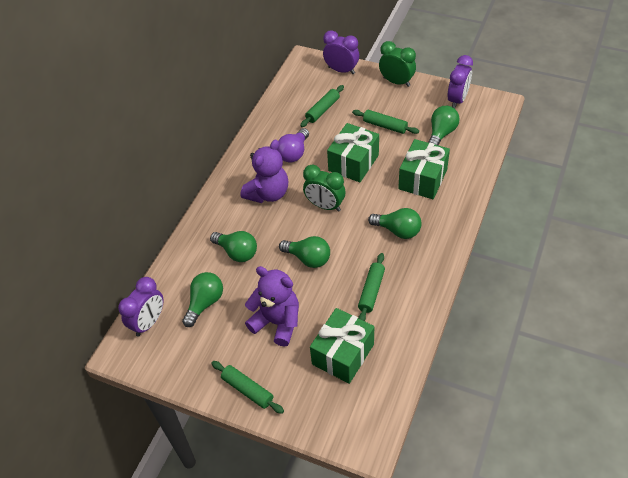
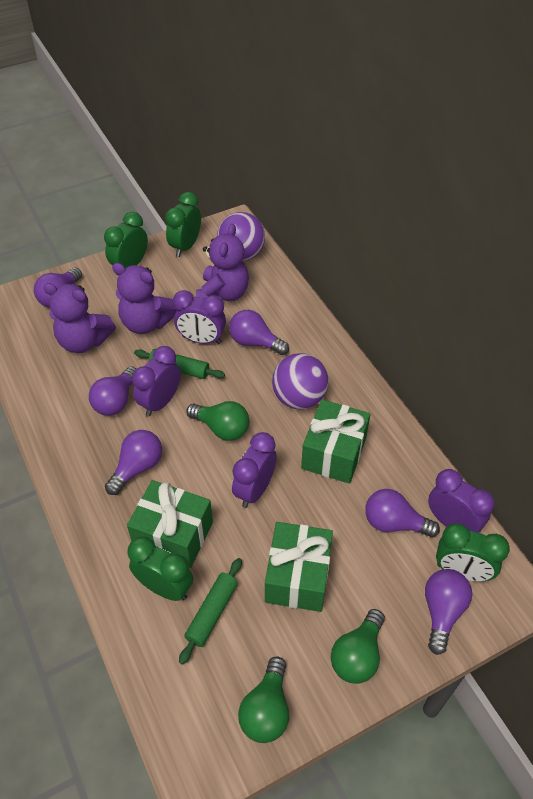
green clock: [303,165,346,211] [379,41,416,87] = 2 -> [104,212,148,276] [128,537,193,601] [165,192,201,257] [436,523,510,582] = 4
green light bulb: [182,272,223,327] [210,231,257,262] [279,236,330,268] [368,208,422,239] [428,106,460,146] = 5 -> [186,401,249,441] [238,656,289,743] [331,609,385,684] = 3
green rolling pin: [211,361,284,414] [300,85,344,127] [352,110,419,134] [358,253,385,321] = 4 -> [134,349,225,379] [179,558,242,665] = 2
purple ball: none = 0 -> [217,212,265,261] [272,353,329,409] = 2
purple clock: [118,277,164,336] [323,31,359,74] [447,55,473,109] = 3 -> [132,346,181,416] [173,290,226,344] [232,432,277,508] [428,469,495,533] = 4
purple light bulb: [277,128,309,163] = 1 -> [34,268,82,308] [89,366,136,416] [105,430,162,495] [229,310,289,355] [365,489,440,537] [425,569,472,655] = 6
purple teddy bear: [241,140,288,203] [245,266,299,347] = 2 -> [43,283,116,353] [112,263,177,334] [196,223,249,301] = 3

